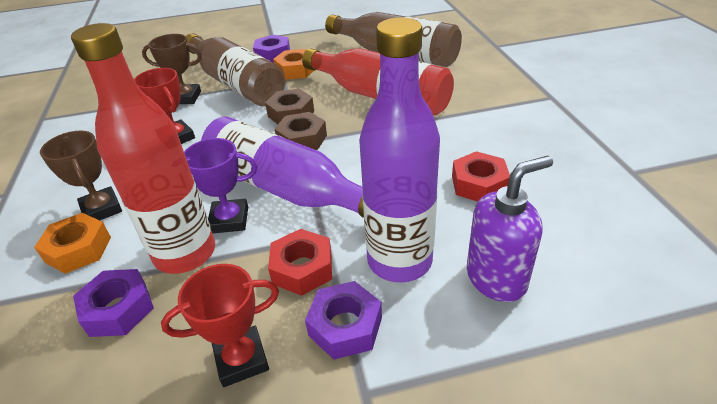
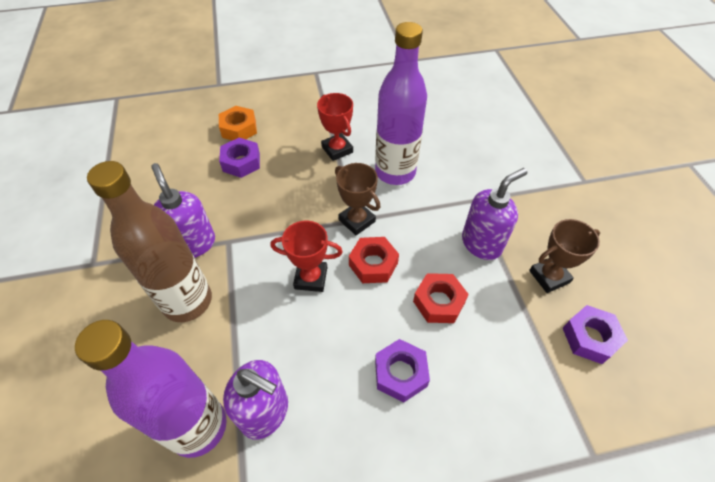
brown bottle: [186,33,285,106] [325,12,462,67] = 2 -> [87,161,212,322] = 1
brown nut: [265,89,314,124] [275,112,327,150] = 2 -> none = 0
orange nut: [34,213,111,274] [273,49,314,80] = 2 -> [219,106,257,140] = 1
purple soap dispenser: [467,156,553,302] = 1 -> [151,163,215,258] [223,360,288,440] [462,168,528,260] = 3
purple trophy: [184,138,258,233] = 1 -> none = 0
red bottle: [71,23,215,274] [302,48,454,115] = 2 -> none = 0

